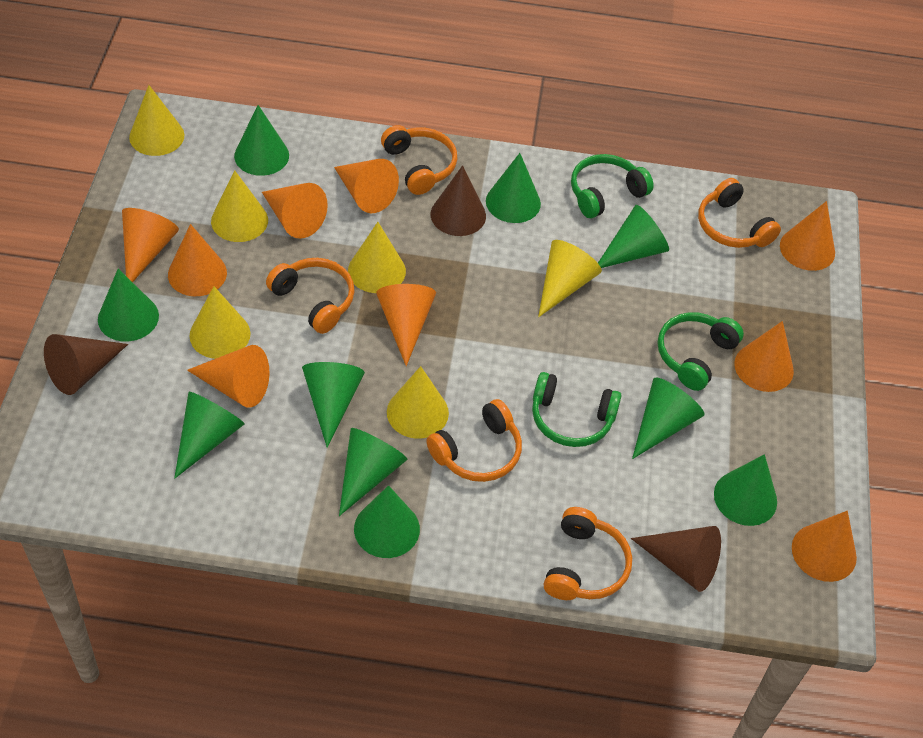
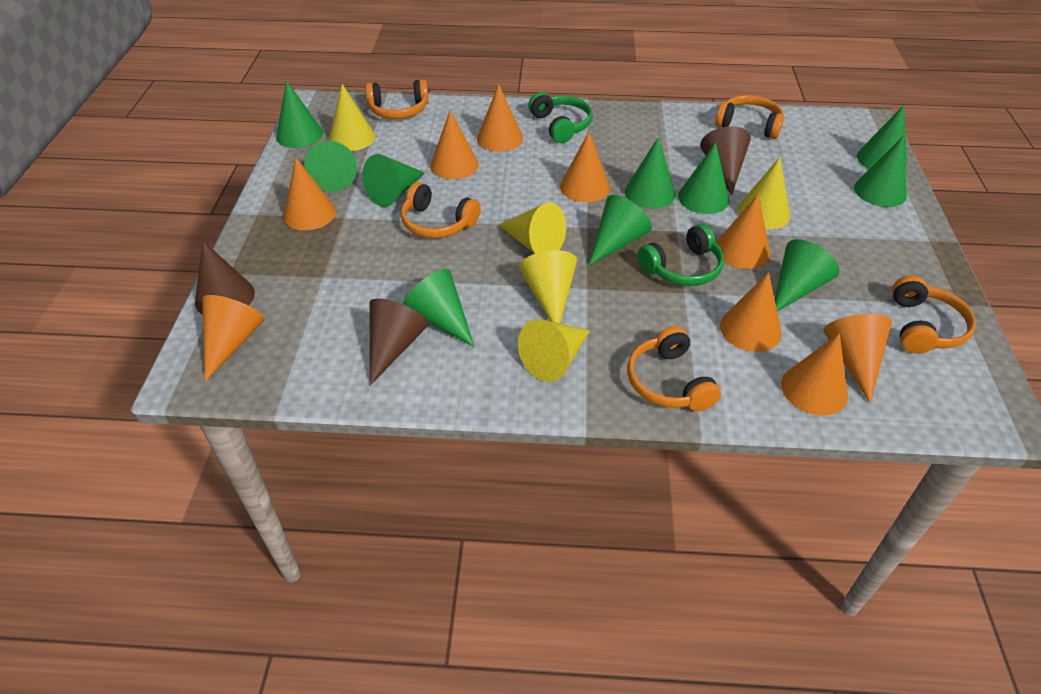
green headphones: [532,372,621,447] [571,154,654,218] [658,312,744,391] = 3 -> [528,92,593,143] [638,224,724,286] = 2
yellow cone: [129,85,184,156] [189,286,250,359] [211,170,268,242] [348,222,406,293] [387,366,449,439] [538,240,602,317] = 6 -> [329,84,375,151] [498,202,566,253] [518,319,590,382] [519,250,577,324] [737,157,790,229] = 5

